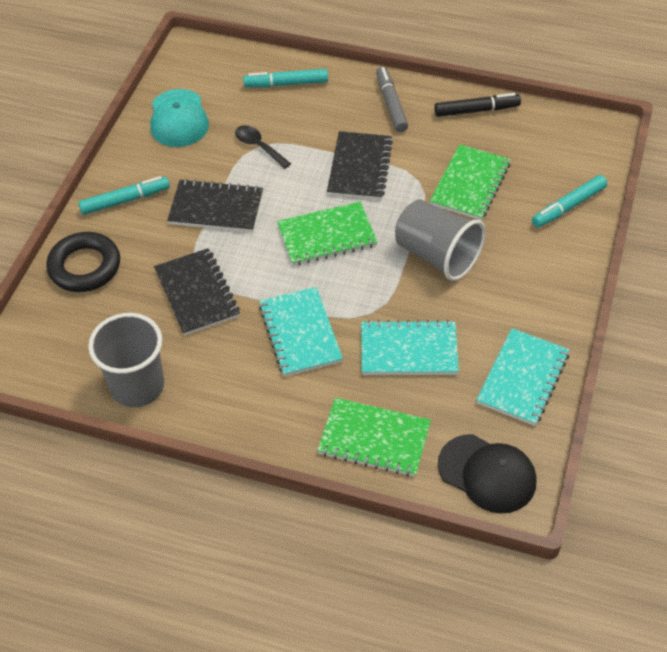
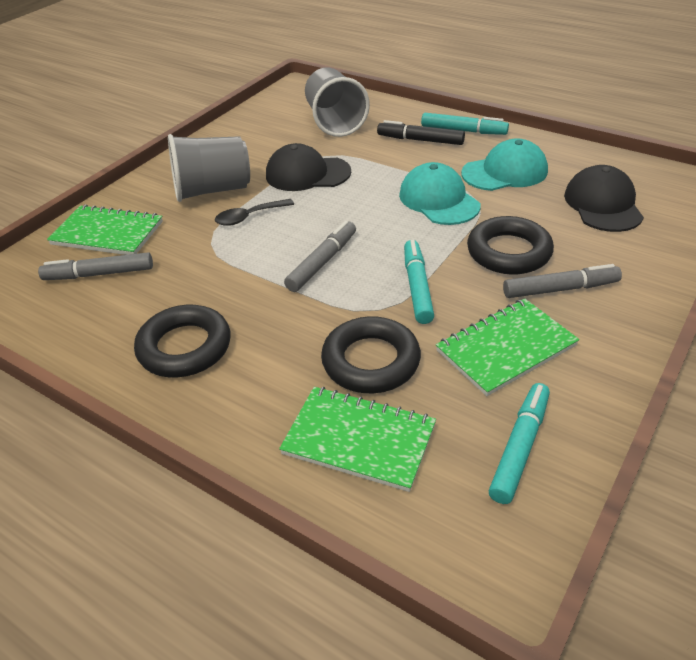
black cap: [438,434,537,513] = 1 -> [266,143,351,191] [564,165,644,232] = 2
black notebook: [154,248,240,336] [167,179,263,232] [327,131,393,200] = 3 -> none = 0
black ring: [46,232,120,292] = 1 -> [134,305,230,378] [321,316,421,393] [467,216,554,275] = 3
grey marker: [376,67,408,132] = 1 -> [38,252,153,280] [284,221,356,292] [503,264,622,298] = 3
turquoise cap: [150,89,209,147] = 1 -> [399,162,481,225] [461,139,548,191] = 2
turquoise notebook: [259,287,343,377] [361,320,459,375] [476,328,569,426] = 3 -> none = 0

